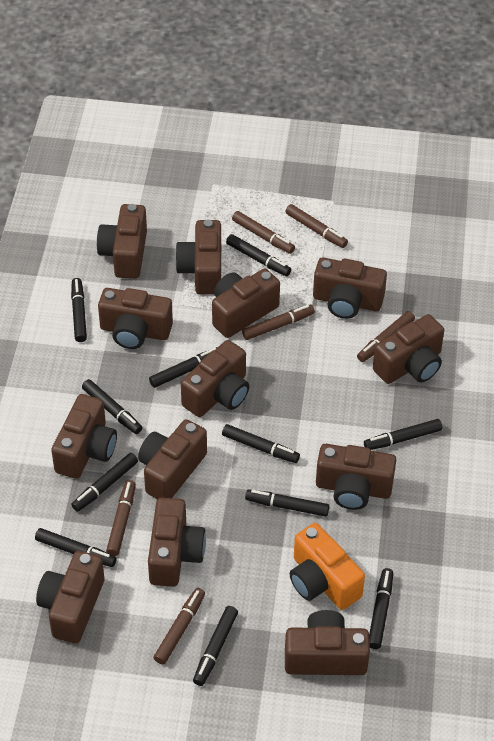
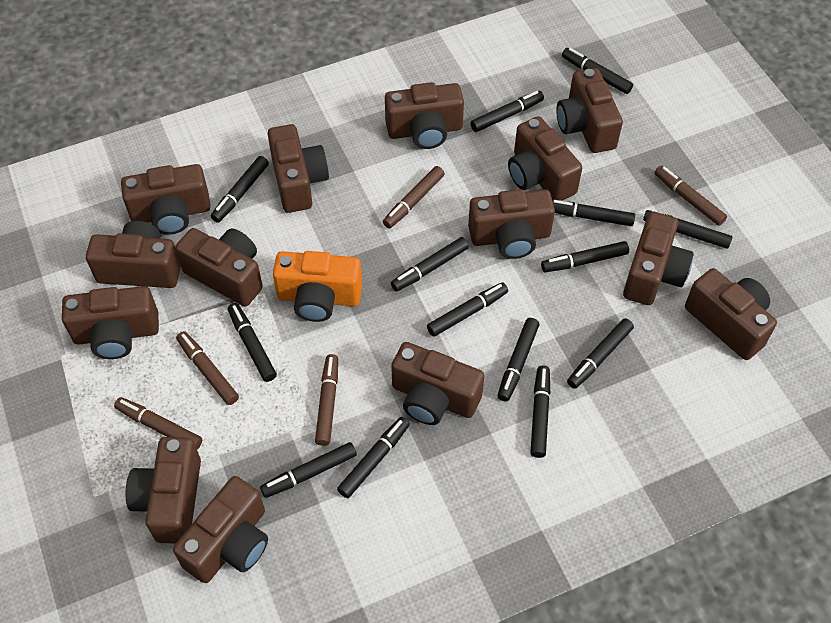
black marker: [35,528,117,567] [71,278,87,342] [71,453,138,512] [82,379,142,434] [149,347,218,388] [193,606,238,686] [222,424,300,463] [226,234,291,276] [245,489,329,517] [364,419,442,450] [369,568,393,649] = 11 -> [211,156,269,223] [228,303,277,382] [260,442,357,498] [337,417,410,498] [391,237,469,292] [427,282,508,337] [470,91,544,132] [497,318,539,402] [530,366,550,458] [541,241,629,272] [552,200,635,226] [562,48,633,94] [567,318,634,389] [643,210,732,249] = 14
brown camera: [36,551,105,644] [51,394,117,479] [97,204,147,279] [98,288,173,349] [138,420,207,499] [148,498,206,587] [175,219,221,295] [181,340,249,417] [212,269,280,338] [285,610,370,675] [313,257,387,319] [316,444,396,510] [373,314,444,384] = 13 -> [62,286,159,359] [86,221,181,288] [121,164,211,235] [126,437,201,544] [173,476,268,583] [175,228,263,306] [268,124,329,213] [385,82,464,149] [391,342,484,425] [468,189,555,259] [508,116,582,201] [556,68,623,153] [623,211,694,305] [685,268,777,360] = 14
brown marker: [106,480,136,556] [154,588,205,665] [232,211,295,254] [242,304,315,340] [286,204,348,248] [357,311,415,362] = 6 -> [114,397,202,450] [176,331,239,405] [315,354,338,446] [383,166,445,228] [654,166,727,226] = 5

